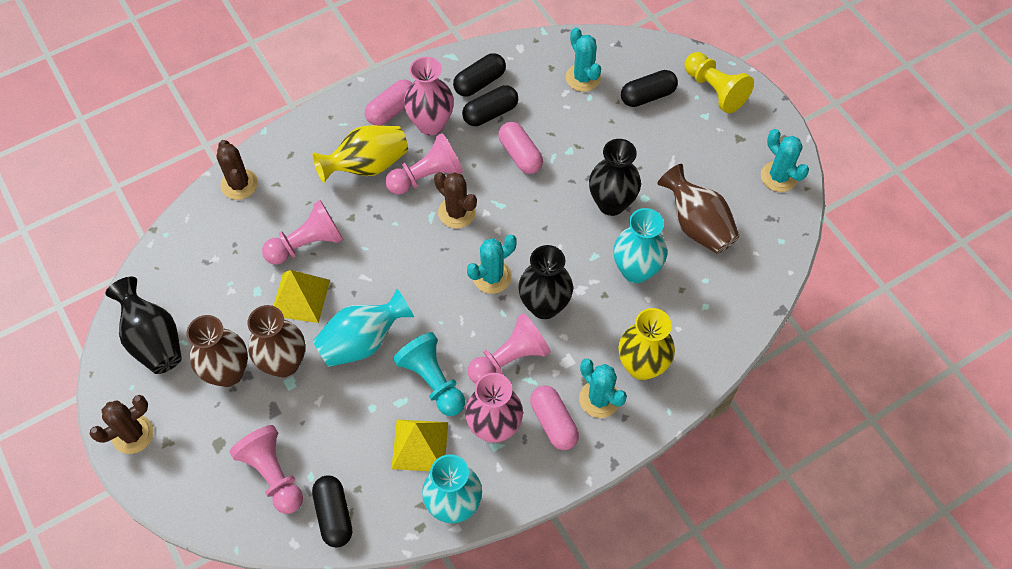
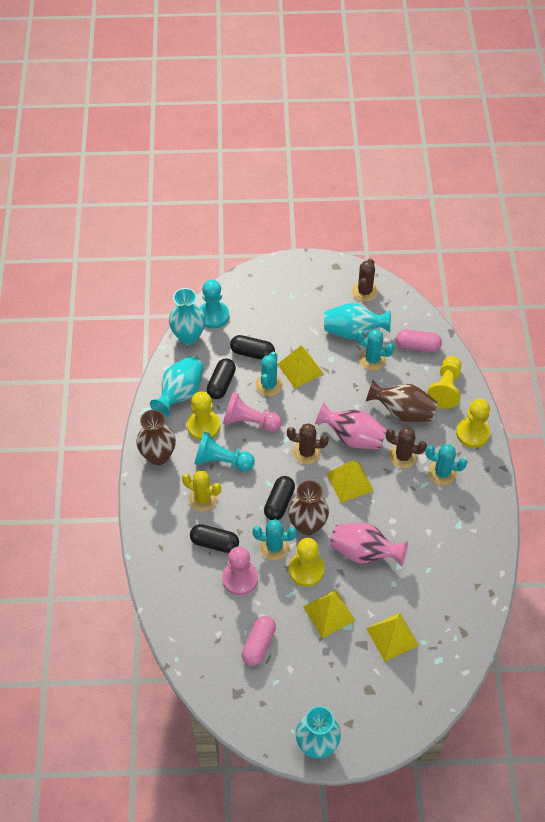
black vase: [105,277,182,374] [518,245,573,319] [589,139,641,216] = 3 -> none = 0
pink capsule: [365,79,412,125] [498,122,543,174] [530,385,579,450] = 3 -> [242,616,276,666] [396,330,442,352] = 2
pink pawn: [229,425,303,514] [262,200,343,265] [385,133,463,195] [468,313,551,384] = 4 -> [222,546,258,595] [223,392,282,432] = 2
turquoise pawn: [393,332,465,416] = 1 -> [195,432,255,471] [200,280,229,329] = 2
turquoise vase: [313,289,414,367] [422,454,482,523] [613,208,667,283] = 3 -> [150,356,204,417] [169,288,205,345] [296,706,341,758] [324,303,391,339] = 4
yellow cactus: none = 0 -> [182,471,221,512] = 1
yellow pawn: [684,52,754,113] = 1 -> [187,391,220,440] [289,538,325,587] [427,356,461,409] [456,399,490,448] = 4
yellow pyramid: [274,270,330,323] [391,420,448,471] = 2 -> [277,345,324,388] [303,590,356,638] [327,460,374,503] [366,613,419,661] = 4
yellow vase: [312,125,408,183] [619,308,675,380] = 2 -> none = 0

